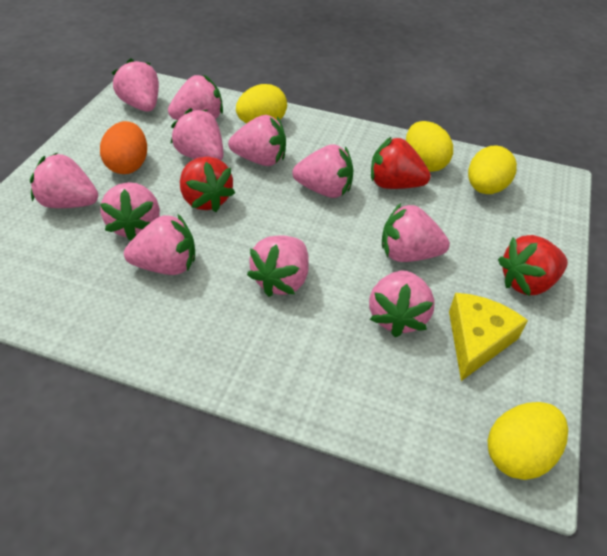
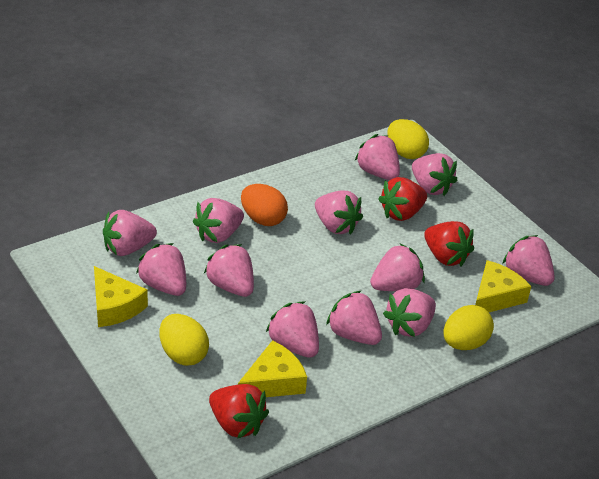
pink strawberry: [30,153,98,208] [100,182,160,241] [112,58,159,112] [124,213,195,275] [168,75,223,120] [170,108,223,160] [228,115,286,166] [247,235,309,297] [292,144,353,198] [369,271,434,337] [382,203,450,262] = 11 -> [103,210,157,256] [136,243,186,296] [193,198,244,243] [204,244,254,297] [266,301,319,358] [315,190,363,235] [326,291,382,345] [355,134,400,180] [370,244,425,291] [383,288,436,337] [412,153,457,196] [502,235,555,286] = 12
yellow cheese: [449,293,528,381] = 1 -> [94,266,148,327] [238,340,307,397] [475,260,531,312] = 3
yellow egg: [236,84,287,123] [406,121,453,172] [468,145,517,194] [488,402,568,480] = 4 -> [159,314,209,366] [388,119,429,159] [444,305,494,350] = 3

